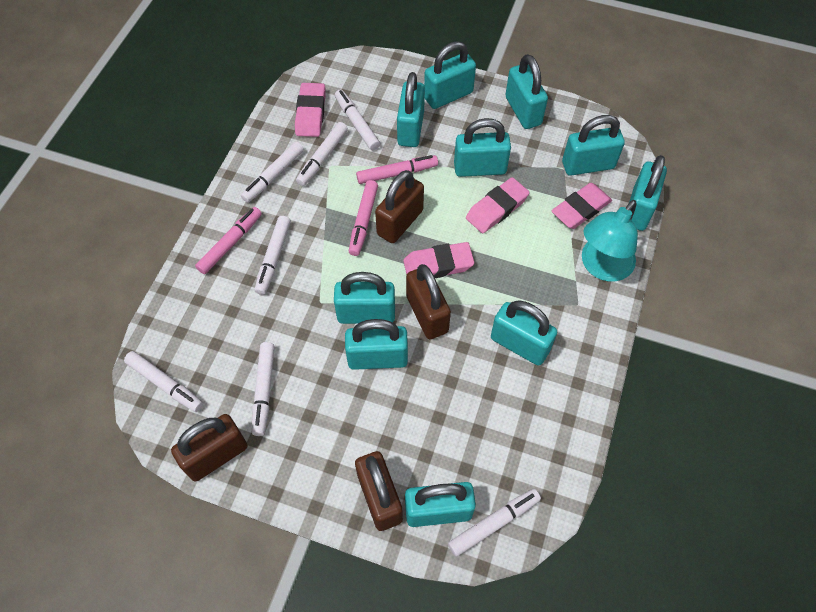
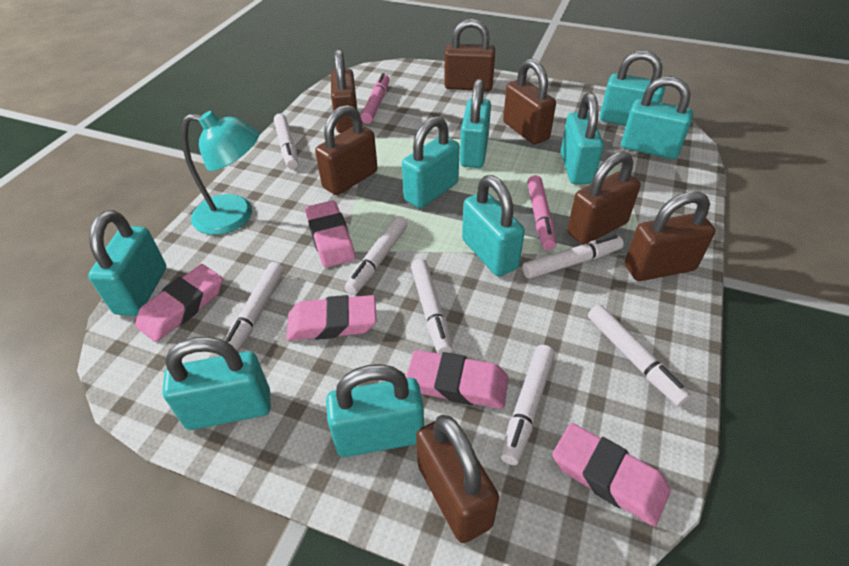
brown padlock: [171,414,248,481] [355,451,403,531] [375,170,424,243] [406,264,451,339] = 4 -> [315,105,378,195] [331,49,357,133] [416,415,499,543] [444,19,495,91] [503,59,556,144] [567,151,641,244] [625,191,715,281] = 7
pink eraser: [295,83,325,137] [403,242,474,278] [466,177,530,233] [551,183,612,229] = 4 -> [135,264,223,342] [286,295,377,340] [305,200,355,267] [406,350,509,409] [552,423,671,526] = 5
pink marker: [195,207,262,274] [349,180,378,256] [356,155,438,184] = 3 -> [361,73,390,124] [527,175,556,250] = 2
turquoise padlock: [334,272,395,324] [345,319,408,370] [397,72,425,147] [405,482,476,527] [424,41,476,109] [454,118,511,177] [491,300,557,366] [505,54,548,129] [562,115,625,176] [629,155,667,231] = 10 -> [88,210,166,316] [162,337,271,430] [326,364,424,457] [402,116,460,208] [460,79,491,168] [462,175,525,277] [561,93,604,184] [600,50,666,126] [621,76,693,159] = 9

